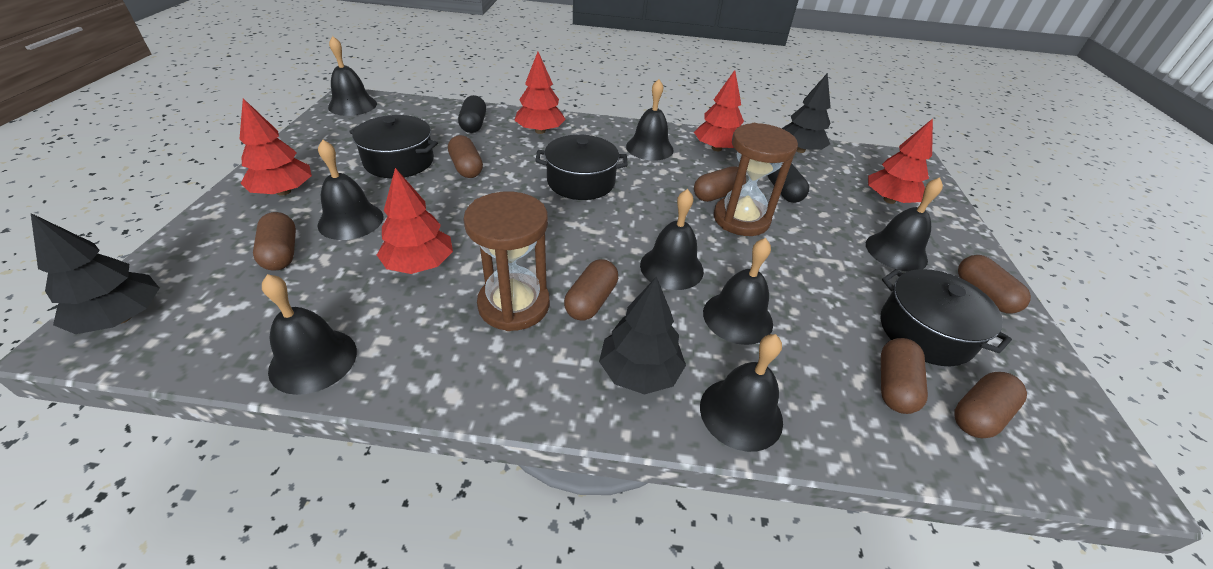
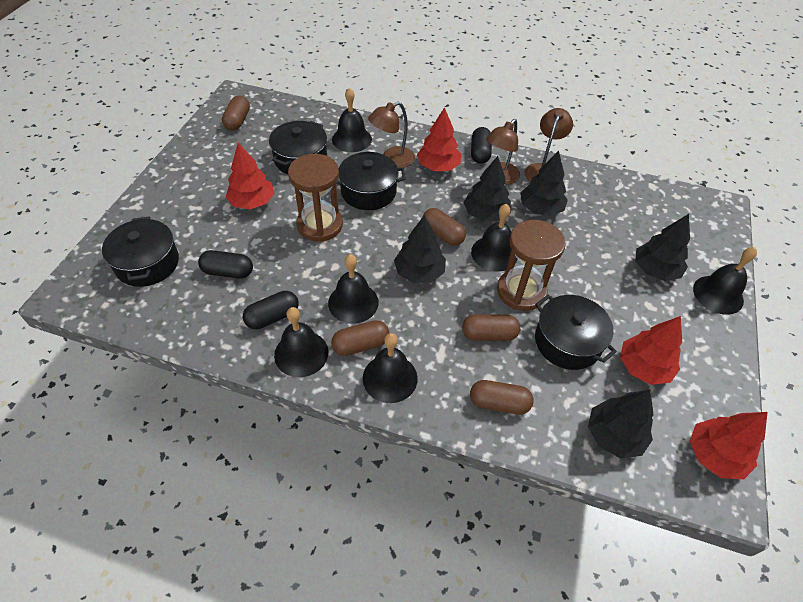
black bell: [262,274,357,395] [317,139,383,240] [328,36,377,116] [626,79,674,161] [640,189,704,290] [700,334,783,452] [703,238,773,345] [866,178,943,272] = 8 -> [274,307,328,377] [328,254,379,324] [332,88,372,152] [363,333,418,403] [471,204,518,272] [693,247,757,315] = 6
black capsule: [458,95,486,133] [768,163,809,203] = 2 -> [198,250,253,279] [243,291,299,329] [471,127,492,164] = 3
black pot: [349,115,438,178] [535,135,628,200] [881,269,1012,366] = 3 -> [102,217,179,287] [269,121,327,174] [336,152,406,210] [535,295,617,370] = 4
black tree: [31,213,160,334] [599,276,686,394] [782,73,831,153] = 3 -> [394,215,446,283] [463,156,511,222] [520,150,568,216] [588,390,654,459] [635,214,690,281] = 5
brown capsule: [253,212,296,271] [448,135,483,178] [564,259,618,320] [694,166,746,202] [881,338,928,414] [954,372,1027,438] [958,255,1031,313] = 7 -> [222,96,250,130] [331,320,389,356] [422,208,466,246] [462,314,521,341] [470,380,534,414] = 5
brown lamp: none = 0 -> [368,102,415,168] [486,119,520,185] [524,108,573,181] = 3
red tree: [239,98,312,196] [377,168,453,274] [514,52,566,134] [694,70,744,151] [868,119,933,204] = 5 -> [226,143,275,209] [417,107,461,171] [620,316,682,385] [690,412,768,479] = 4

